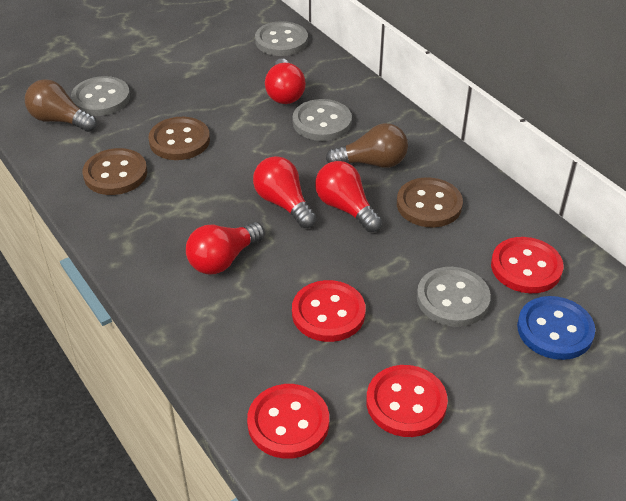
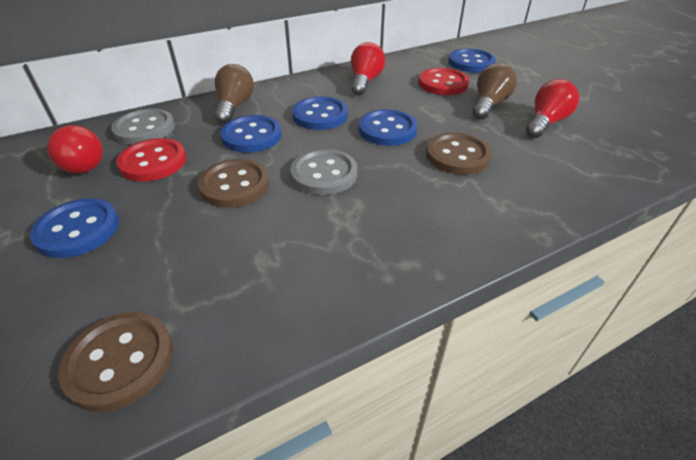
blue button: [517,296,595,360] = 1 -> [30,198,119,258] [220,115,281,153] [292,96,348,130] [359,109,417,146] [448,49,496,73] = 5
grey button: [71,76,130,116] [255,21,308,56] [293,99,352,141] [417,267,491,327] = 4 -> [111,108,175,145] [290,149,357,195] = 2
red button: [247,384,329,459] [292,280,366,342] [366,365,448,437] [491,237,564,293] = 4 -> [116,138,186,181] [418,68,469,95] = 2
red light bulb: [186,222,265,274] [253,156,316,228] [265,58,306,104] [315,161,382,232] = 4 -> [47,125,103,173] [351,42,385,95] [526,79,579,138] = 3

